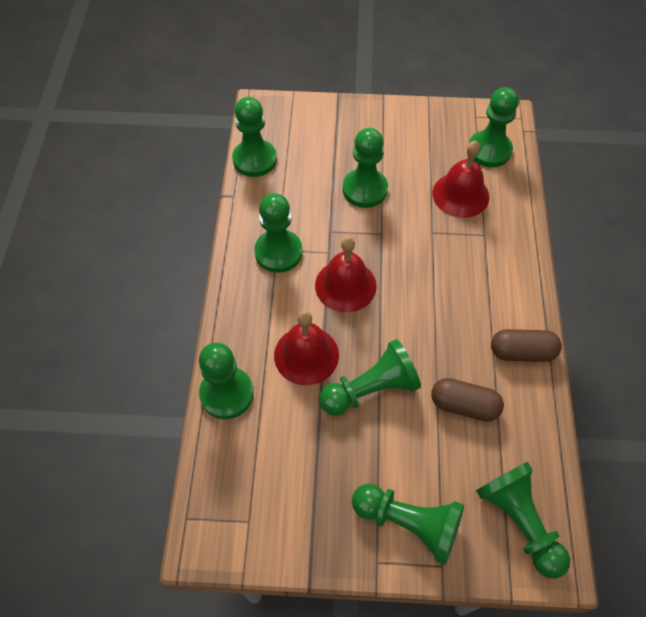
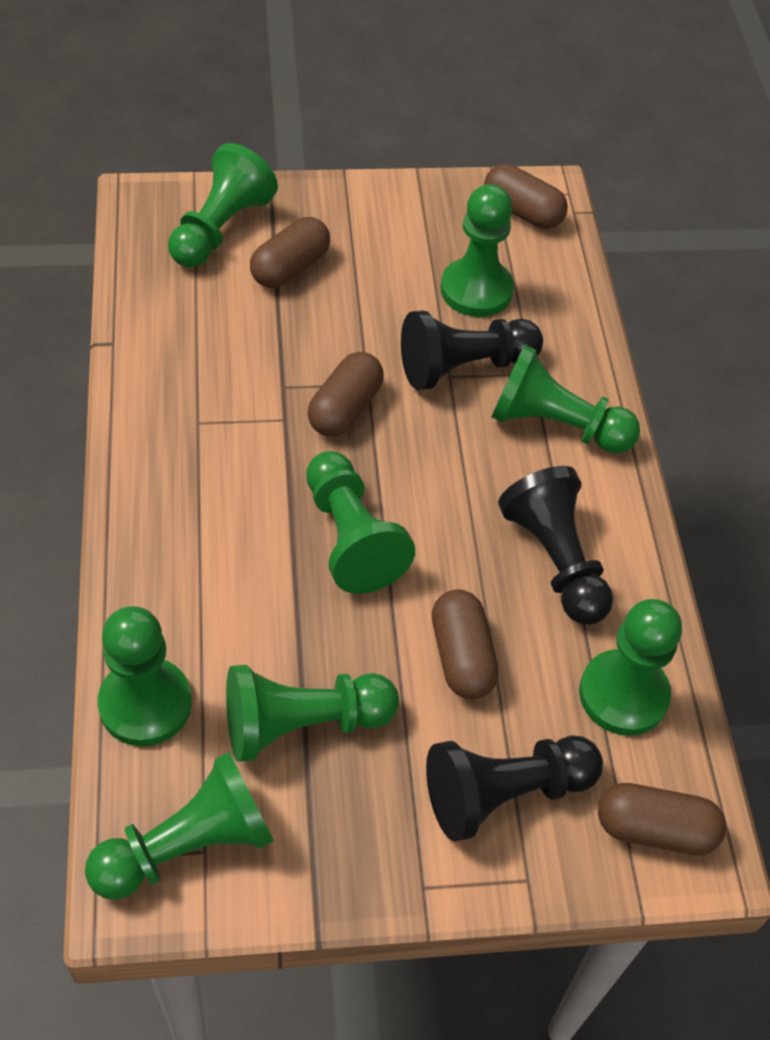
black pawn: none = 0 -> [401,310,543,390] [426,736,603,842] [498,466,613,625] = 3
brown capsule: [431,378,504,421] [491,329,562,362] = 2 -> [250,217,330,288] [307,352,384,437] [432,589,499,699] [484,164,568,229] [598,783,726,855] = 5
red bell: [274,310,339,385] [315,236,377,312] [432,141,490,218] = 3 -> none = 0

